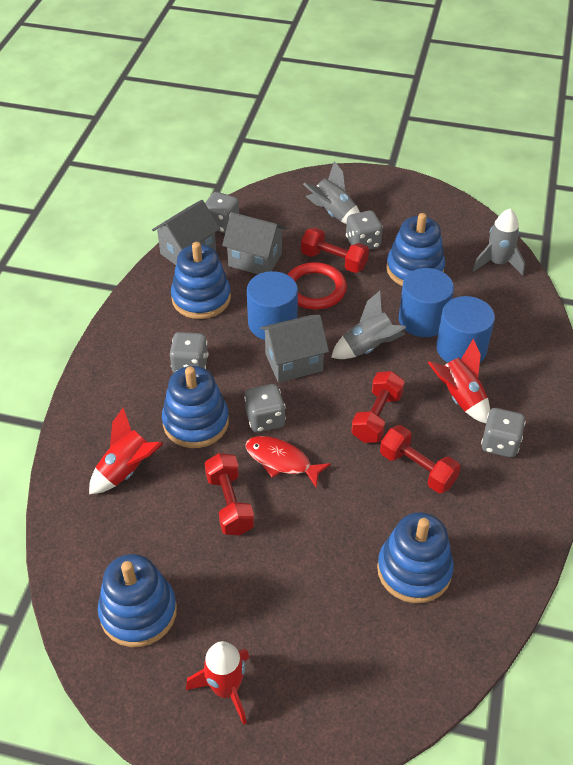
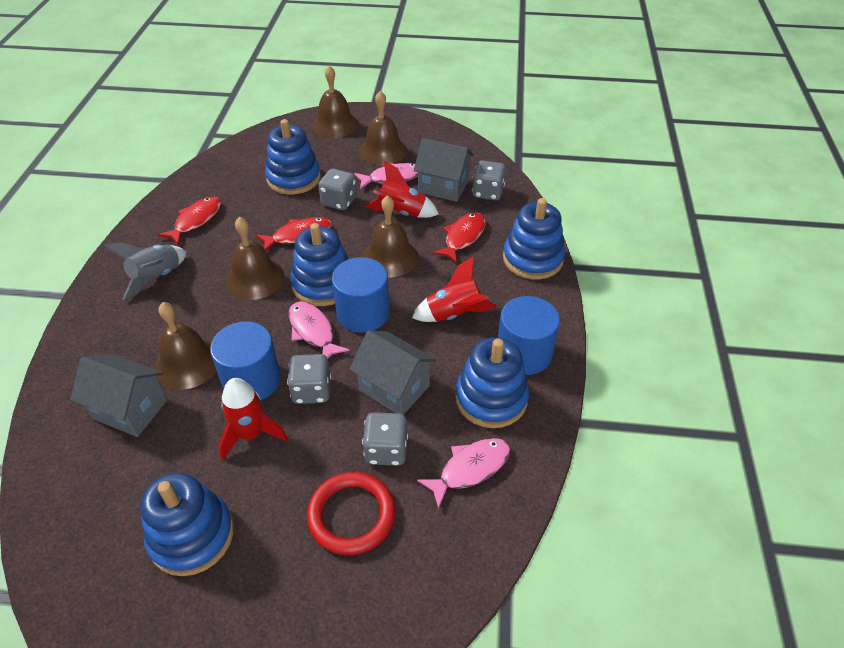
brown bell: none = 0 -> [154,302,217,390] [226,216,285,300] [312,66,358,138] [359,91,407,166] [362,195,418,277] = 5
grey dice: [170,332,208,373] [205,192,239,233] [244,384,286,432] [346,210,383,250] [481,408,526,458] = 5 -> [287,354,331,404] [318,169,357,210] [362,412,408,466] [472,160,506,201] = 4
grey rocket: [303,161,360,224] [331,291,406,359] [473,208,525,276] = 3 -> [105,242,187,300] = 1
pink fish: none = 0 -> [289,301,350,359] [354,163,418,189] [417,438,510,509] = 3
red dumbbell: [205,453,254,535] [301,227,369,273] [351,371,405,443] [380,425,461,493] = 4 -> none = 0
red fish: [245,436,331,487] = 1 -> [158,197,221,245] [256,217,332,251] [432,213,486,263] = 3

